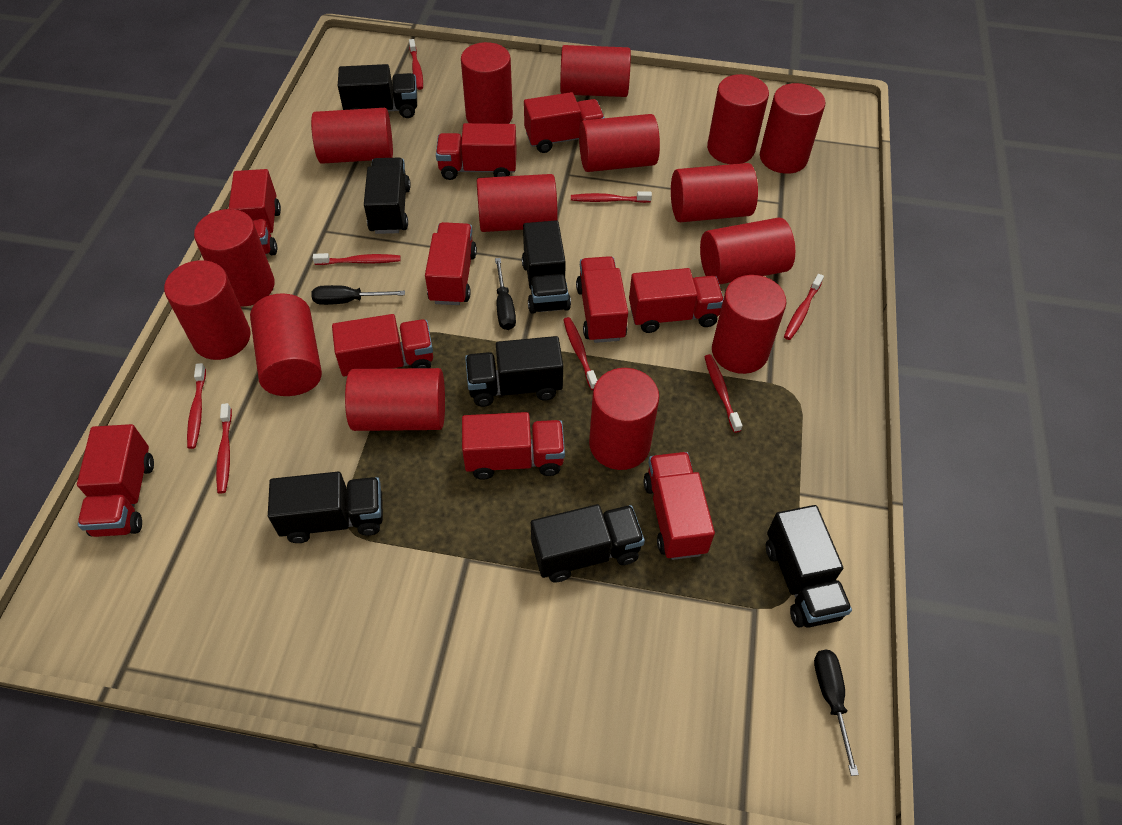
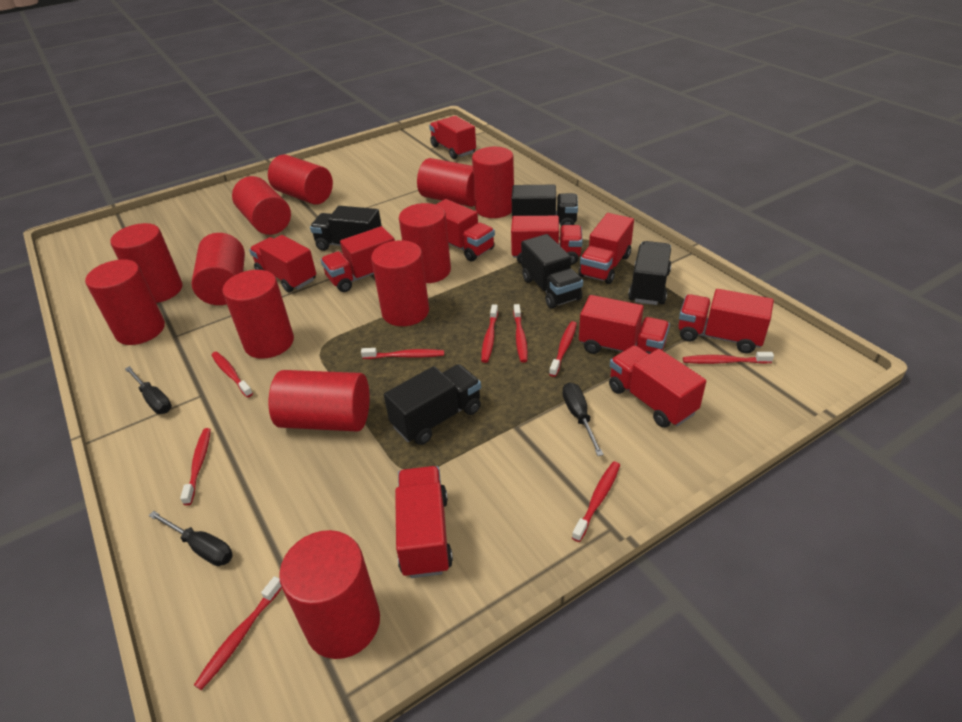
black truck: [268,472,383,543] [338,64,417,118] [364,158,411,234] [465,336,563,407] [522,220,571,314] [531,504,645,582] [766,505,852,628] = 7 -> [310,206,382,251] [384,364,481,445] [512,185,578,226] [521,234,583,309] [628,241,671,305] = 5
red cylinder: [164,260,251,360] [194,209,275,306] [250,293,322,396] [311,108,393,164] [345,368,445,431] [461,42,513,124] [477,174,558,232] [560,45,631,97] [579,114,660,172] [589,368,659,470] [671,163,758,222] [700,217,795,285] [707,74,769,164] [712,275,786,374] [760,83,825,174] = 15 -> [85,259,165,345] [110,223,183,303] [191,233,245,305] [223,270,294,359] [232,176,291,235] [268,154,333,205] [269,370,370,432] [279,530,380,659] [371,240,429,326] [399,203,451,283] [417,158,475,207] [472,147,514,218] = 12
red toothbrush: [187,363,206,449] [216,403,232,493] [313,253,401,265] [409,39,423,90] [563,317,598,390] [571,191,652,203] [704,354,742,433] [784,274,824,340] = 8 -> [180,428,211,505] [194,576,282,690] [211,352,253,398] [361,348,444,359] [481,304,498,363] [513,304,528,362] [549,321,577,377] [572,461,620,542] [683,352,774,364] = 9

